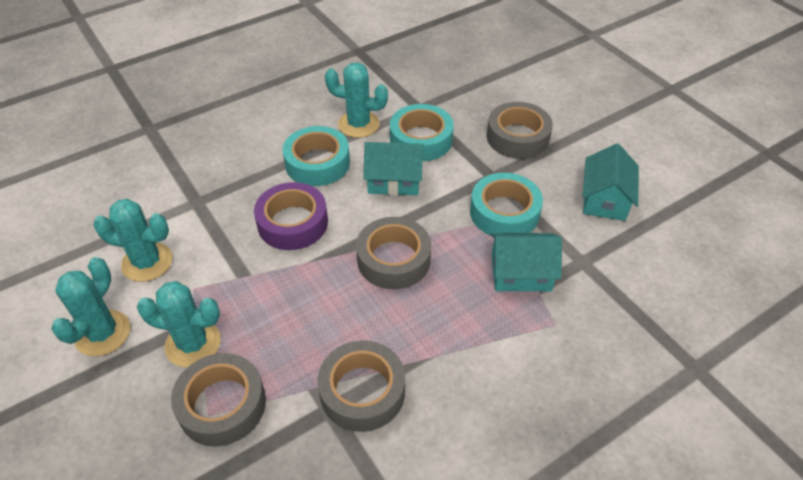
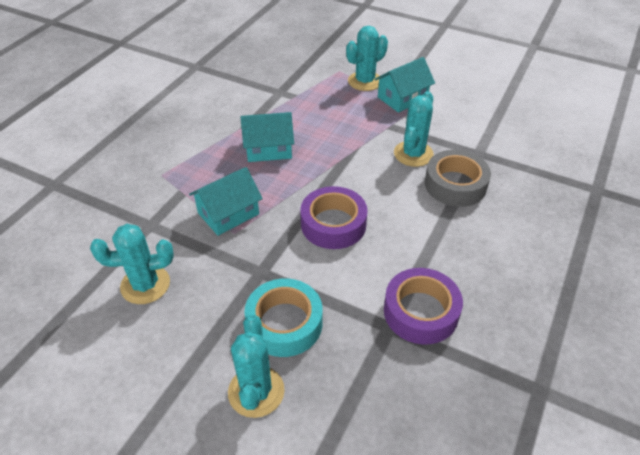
grey tape: [171,353,266,447] [317,340,405,432] [356,217,431,289] [487,102,553,159] = 4 -> [425,150,491,207] = 1
purple tape: [254,182,328,250] = 1 -> [300,186,368,249] [384,268,463,344] = 2
turquoise tape: [282,126,350,186] [390,104,454,161] [470,173,543,236] = 3 -> [244,278,323,357] = 1

